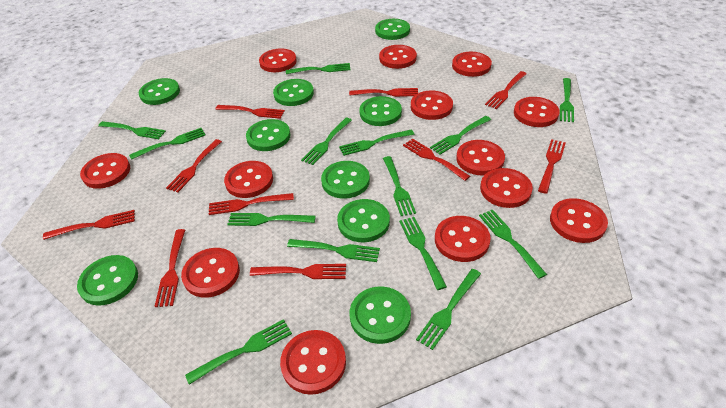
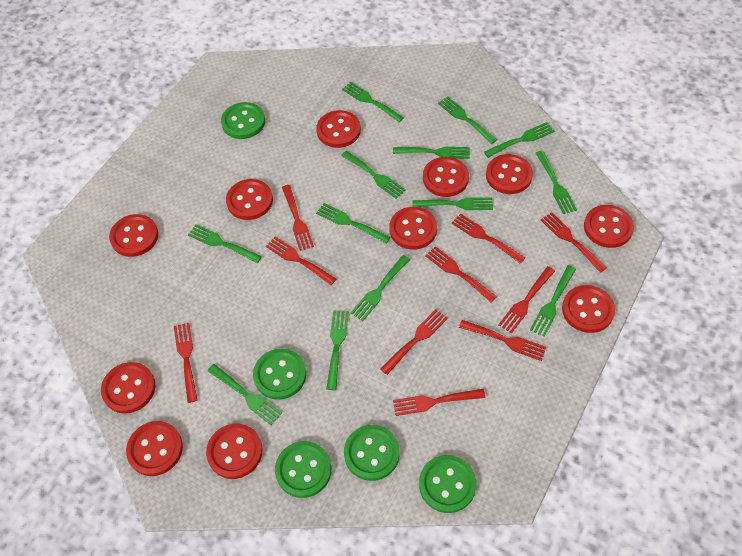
green button: [77,255,138,306] [139,78,180,105] [246,119,291,151] [273,79,314,106] [321,161,370,199] [337,199,390,242] [350,286,411,344] [359,96,402,126] [375,19,410,40] = 9 -> [221,102,265,139] [253,349,306,400] [275,441,331,498] [344,425,400,481] [419,455,476,513] = 5
green fork: [98,121,166,139] [129,128,206,160] [185,319,292,385] [227,213,316,226] [286,63,351,74] [287,239,380,262] [301,118,352,165] [339,129,414,156] [383,156,416,216] [399,217,447,290] [416,269,481,350] [430,116,491,155] [479,209,547,279] [560,78,574,122] = 14 -> [188,224,262,263] [207,364,282,425] [316,203,391,244] [326,310,349,390] [341,151,406,199] [342,82,404,122] [350,255,410,321] [393,147,470,159] [413,197,493,210] [438,96,497,144] [484,122,555,158] [530,265,576,337] [536,151,577,214] = 13
red button: [80,153,130,189] [181,248,240,298] [224,161,273,198] [259,48,297,72] [280,330,346,395] [379,45,417,69] [411,90,453,120] [435,216,491,262] [452,52,492,77] [456,140,505,176] [480,168,533,208] [514,97,559,127] [550,198,608,243] = 13 -> [101,362,155,413] [109,214,158,257] [126,421,183,476] [206,424,263,479] [226,179,273,220] [316,110,361,148] [389,207,437,250] [423,157,469,197] [486,154,533,194] [562,285,615,333] [584,205,634,248] = 11

